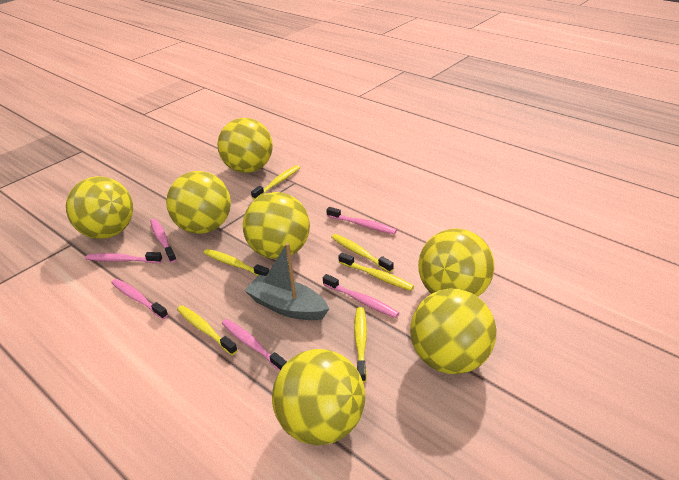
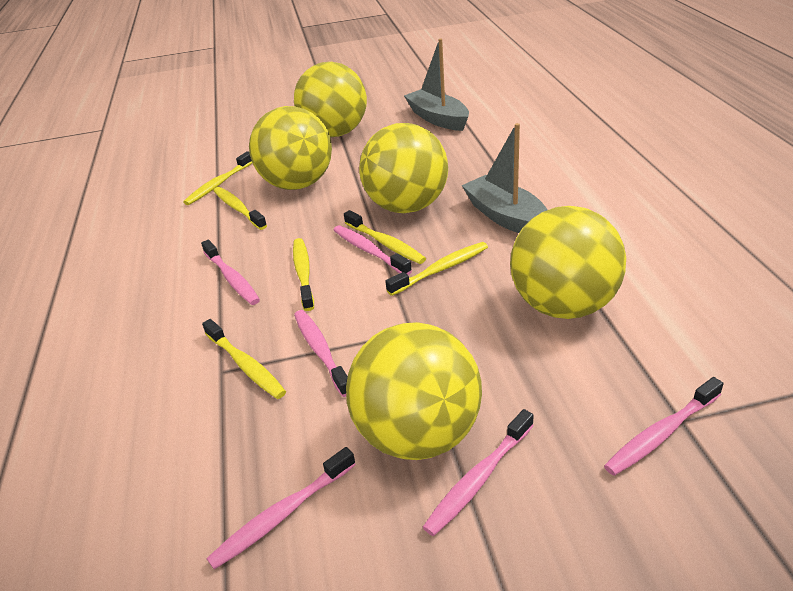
grey boat: [244,243,329,320] = 1 -> [404,39,469,131] [462,123,548,233] = 2
yellow ball: [66,176,133,239] [166,171,231,234] [217,118,273,173] [243,192,310,259] [272,349,365,445] [410,289,497,374] [418,228,495,297] = 7 -> [249,106,332,190] [294,62,367,137] [346,322,482,460] [359,123,448,213] [510,206,626,319] = 5

